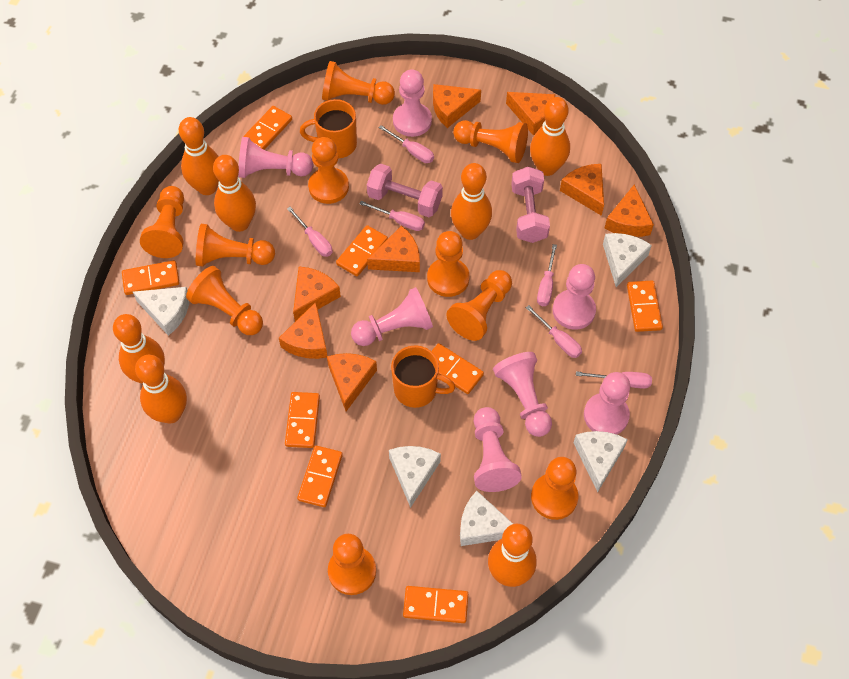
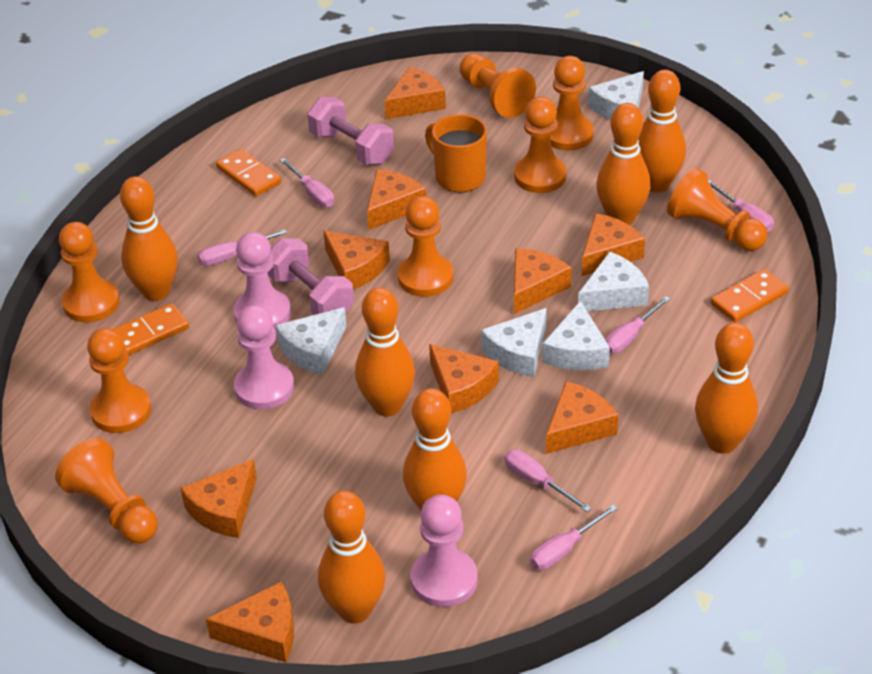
orange cheese: [279,302,327,359] [293,267,341,321] [327,353,377,411] [367,226,420,272] [433,84,481,128] [506,92,556,135] [560,164,604,216] [604,185,654,237] = 8 -> [181,459,257,538] [206,582,294,662] [324,231,390,289] [367,169,426,230] [385,67,446,119] [429,344,499,413] [514,248,572,314] [546,381,618,454] [582,213,645,276] = 9
orange domino: [122,260,179,295] [243,106,292,150] [285,392,320,448] [297,446,343,507] [336,225,388,276] [403,586,468,623] [432,343,484,394] [627,281,663,332] = 8 -> [113,303,189,356] [216,149,281,196] [711,269,789,322] = 3
orange mug: [300,99,357,158] [391,346,455,408] = 2 -> [425,114,487,193] = 1
orange pawn: [140,186,184,258] [186,266,263,335] [196,224,275,267] [308,137,349,204] [322,61,395,105] [328,534,376,595] [427,231,469,297] [446,270,512,341] [453,120,528,163] [531,457,578,520] = 10 -> [55,438,158,544] [59,222,120,323] [87,328,151,433] [398,196,453,297] [460,54,536,118] [514,97,567,193] [550,56,594,150] [667,168,767,251] = 8
pink pawn: [238,137,314,178] [351,287,433,346] [393,69,432,137] [474,407,522,492] [493,352,552,437] [553,264,596,330] [584,372,630,434] = 7 -> [233,232,291,330] [234,305,294,410] [411,495,478,607] = 3

